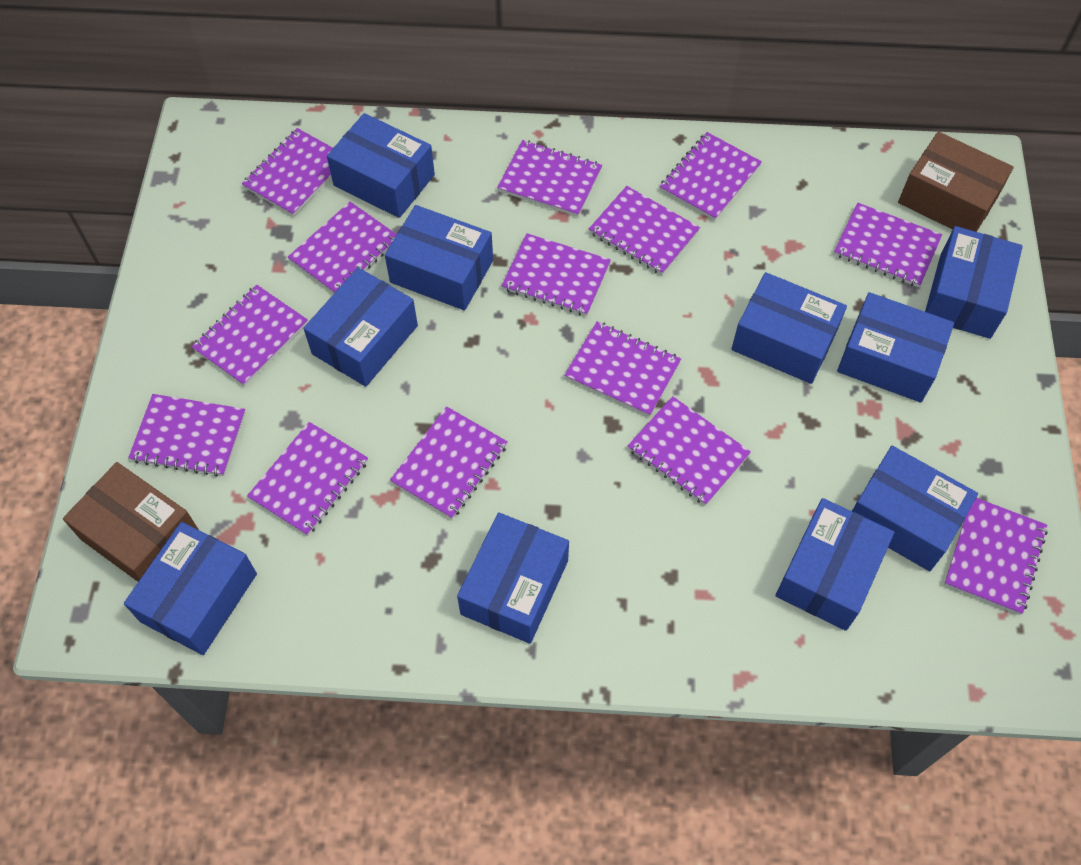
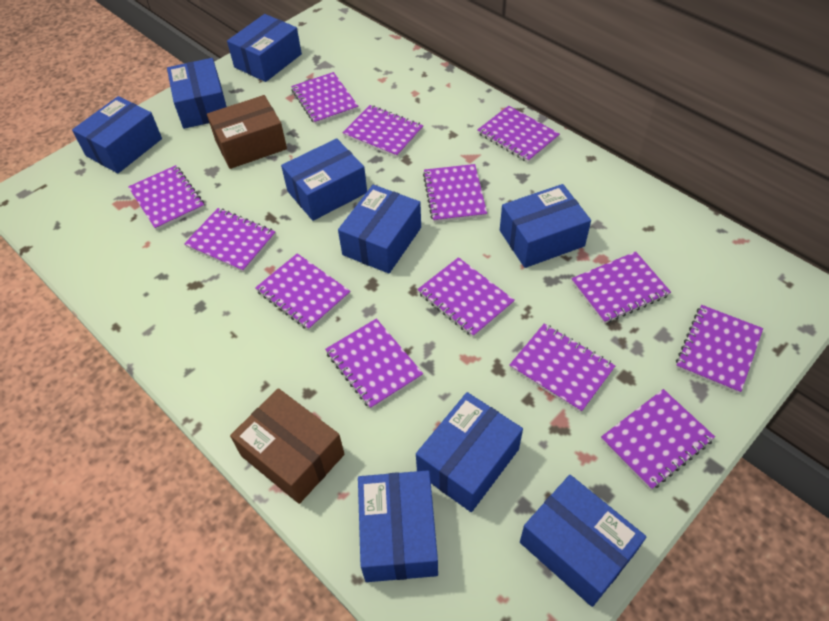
blue box: [124,522,257,655] [303,267,418,387] [327,113,435,218] [385,205,493,310] [457,512,569,644] [731,272,847,384] [775,498,894,631] [837,292,954,403] [852,446,978,571] [925,226,1023,339] = 10 -> [72,96,162,173] [167,58,227,129] [227,14,302,82] [281,138,367,221] [338,185,421,274] [358,470,438,582] [416,392,523,512] [500,184,591,268] [520,475,646,607] = 9
purple notebook: [128,394,246,477] [192,285,308,386] [242,128,333,216] [247,422,368,536] [288,202,397,293] [390,407,508,519] [497,140,602,217] [501,233,611,316] [565,321,681,417] [589,186,700,275] [628,396,751,506] [660,132,762,221] [834,203,942,287] [944,498,1048,615] = 14 -> [128,165,205,230] [184,208,276,272] [255,253,351,331] [291,72,358,124] [325,319,423,409] [342,105,423,158] [417,257,515,337] [423,164,487,222] [477,106,560,163] [509,324,615,413] [571,251,671,324] [601,389,715,490] [676,305,763,394] = 13

